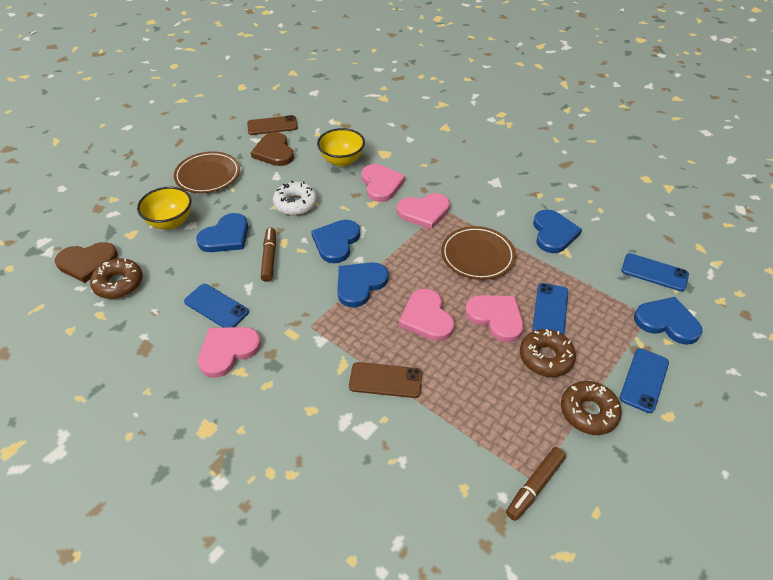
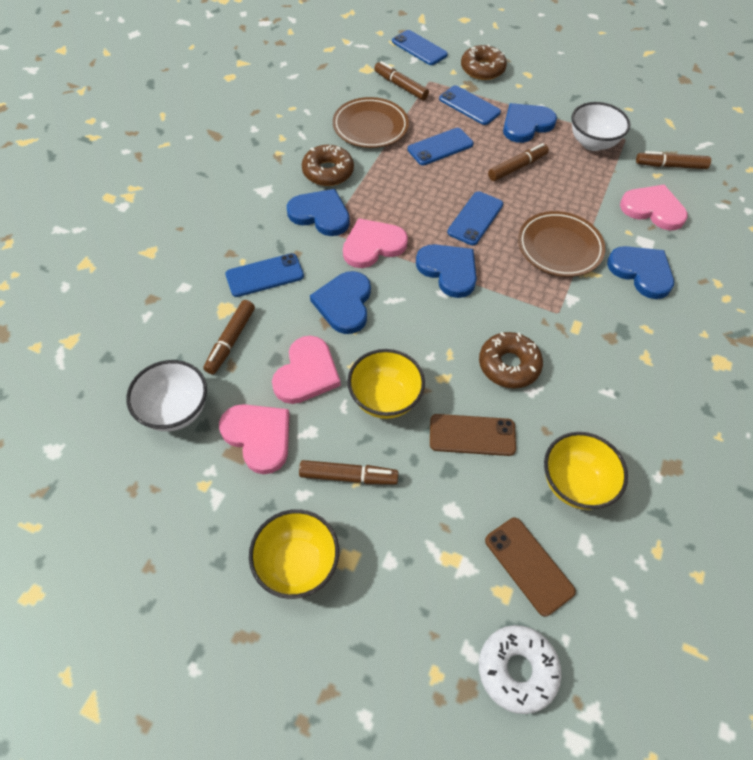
blue phone: [184,284,249,328] [532,283,568,335] [620,348,669,413] [621,253,689,292] = 4 -> [225,253,304,297] [392,30,448,65] [408,128,474,165] [439,85,501,125] [447,191,503,245] = 5
brown heart: [55,242,118,283] [251,132,294,166] = 2 -> none = 0
brown marker: [261,227,276,282] [506,447,566,521] = 2 -> [204,300,255,374] [299,460,398,485] [374,61,429,100] [488,143,549,181] [636,151,711,169] = 5
pink heart: [198,327,261,378] [361,164,405,202] [397,193,450,229] [399,289,455,341] [465,295,524,342] = 5 -> [219,404,290,474] [272,336,341,404] [343,218,408,268] [620,185,688,230] = 4
white bowl: none = 0 -> [126,360,207,431] [571,102,630,151] = 2
yellow bowl: [137,187,191,229] [317,128,365,167] = 2 -> [249,509,339,599] [347,349,425,419] [544,432,628,510] = 3

